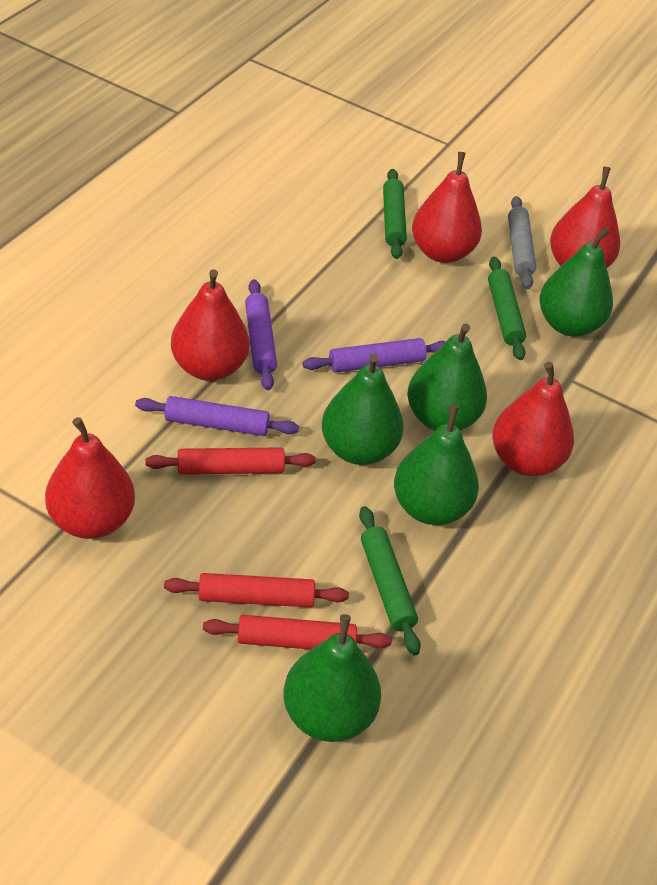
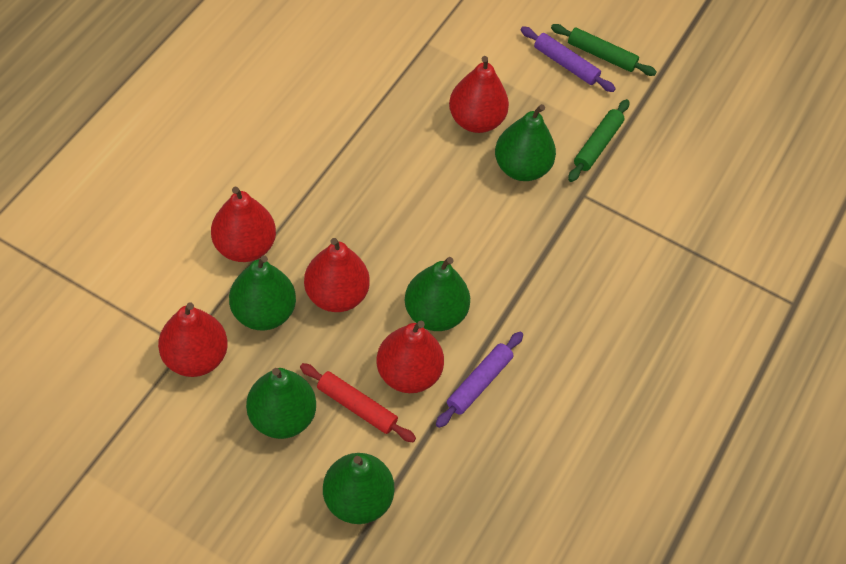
green rolling pin: [359,506,421,656] [383,169,407,259] [488,257,526,360] = 3 -> [551,24,657,76] [568,99,629,182] = 2
grey rolling pin: [508,196,536,289] = 1 -> none = 0
purple rolling pin: [135,396,299,436] [245,279,277,390] [302,338,446,373] = 3 -> [436,332,523,428] [520,26,616,92] = 2
red rolling pin: [145,447,316,475] [164,573,349,607] [203,615,392,649] = 3 -> [300,363,416,442] = 1

